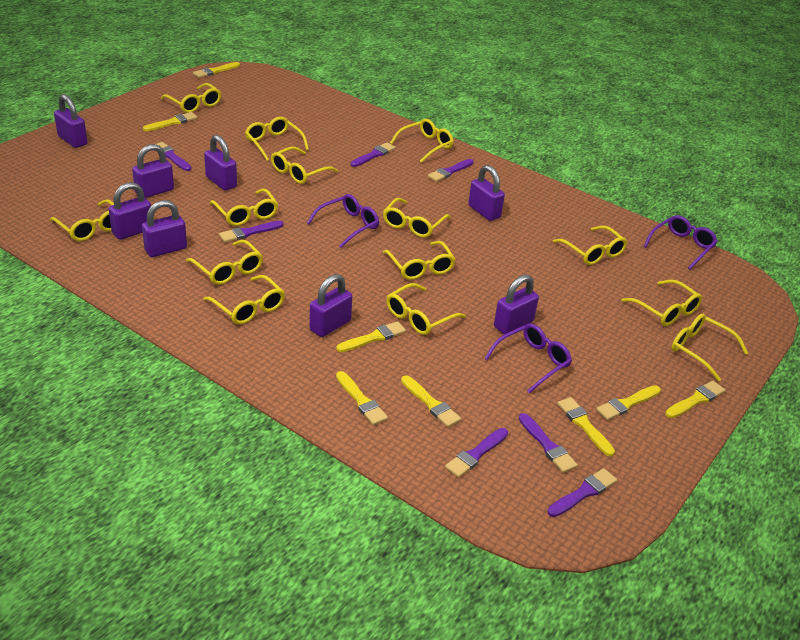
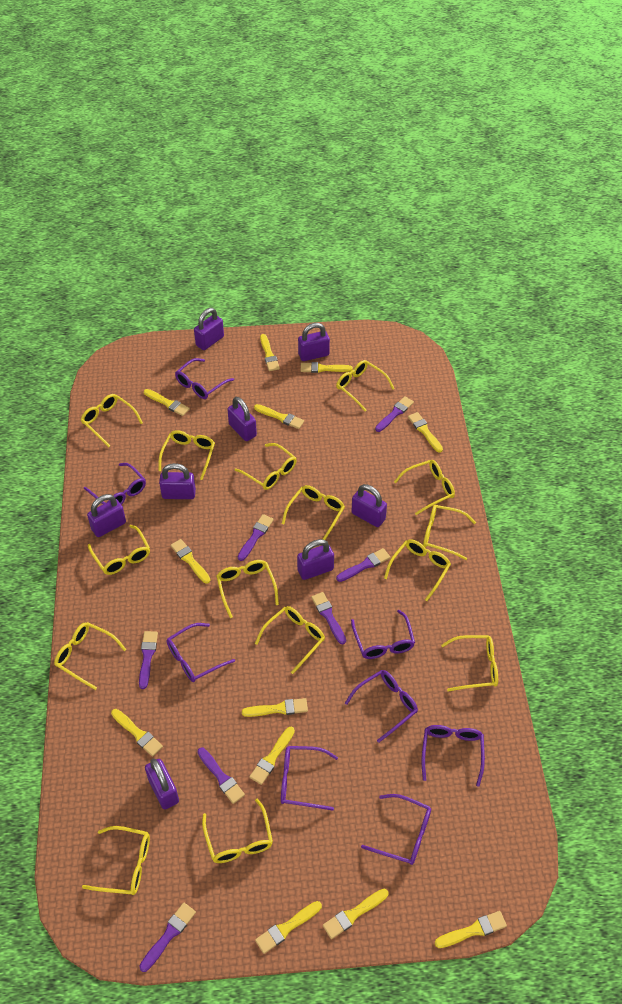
purple glasses: [307,194,379,248] [485,323,572,393] [643,215,718,270] = 3 -> [84,463,146,505] [166,623,235,682] [175,358,234,399] [281,746,338,811] [345,670,418,743] [351,610,415,659] [361,794,431,865] [422,725,485,787] = 8
yellow brush: [143,112,198,131] [193,62,240,78] [336,321,406,352] [336,371,388,425] [401,375,461,427] [557,397,615,456] [596,385,661,420] [665,381,725,418] = 8 -> [111,709,163,756] [144,389,190,416] [170,539,210,584] [242,698,308,717] [250,727,295,785] [254,404,304,429] [255,901,322,954] [260,334,280,371] [301,362,353,373] [323,889,389,939] [408,412,443,453] [435,911,507,948] = 12
yellow glasses: [50,199,114,241] [161,83,221,113] [186,240,263,285] [203,275,285,324] [210,189,278,226] [245,117,309,161] [271,147,338,184] [383,198,451,238] [383,241,456,280] [386,283,466,335] [390,119,454,163] [553,225,628,265] [621,279,702,326] [671,314,748,381] = 14 -> [54,622,126,690] [81,394,143,447] [82,826,150,895] [88,525,150,575] [158,430,215,480] [202,799,273,863] [216,560,279,618] [235,443,297,490] [255,606,325,674] [282,485,345,540] [336,360,395,411] [384,539,451,601] [394,460,455,515] [423,505,476,560] [441,635,498,691] = 15

